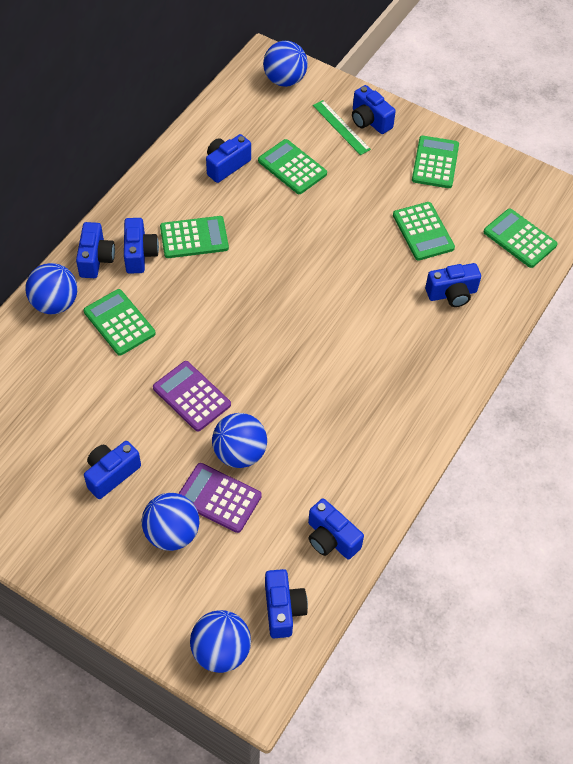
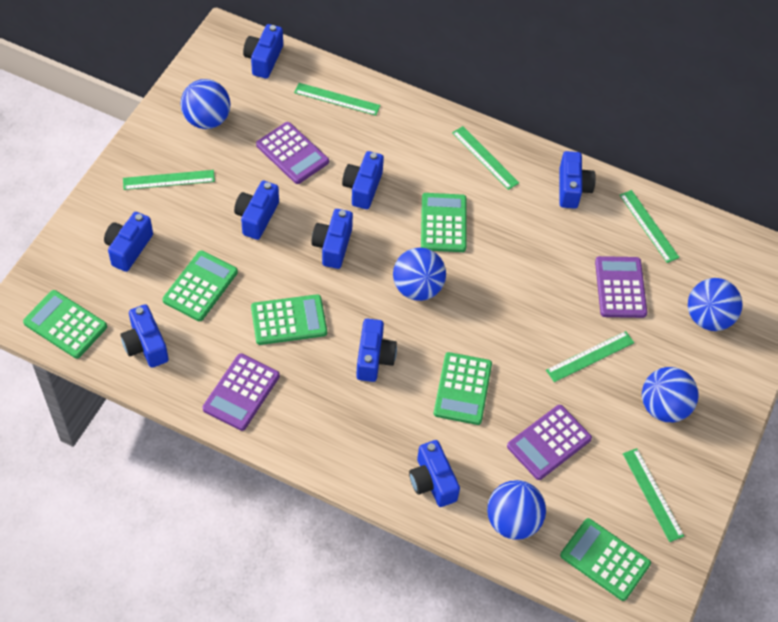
blue camera: [76,222,115,278] [84,441,141,499] [124,218,159,274] [206,134,251,183] [265,569,308,638] [308,498,364,559] [352,85,396,134] [425,263,481,307] = 8 -> [104,212,153,272] [121,304,169,368] [234,181,279,240] [243,24,283,79] [311,209,353,269] [342,151,384,209] [356,319,397,382] [409,440,460,507] [559,151,596,209] = 9
green ruler: [313,100,371,155] = 1 -> [123,170,215,190] [294,83,380,116] [452,126,519,190] [546,331,634,382] [620,190,680,263] [623,448,684,542] = 6
purple calculator: [153,361,231,431] [178,463,262,533] = 2 -> [202,353,280,431] [256,122,329,184] [507,405,592,480] [595,256,647,318] = 4

